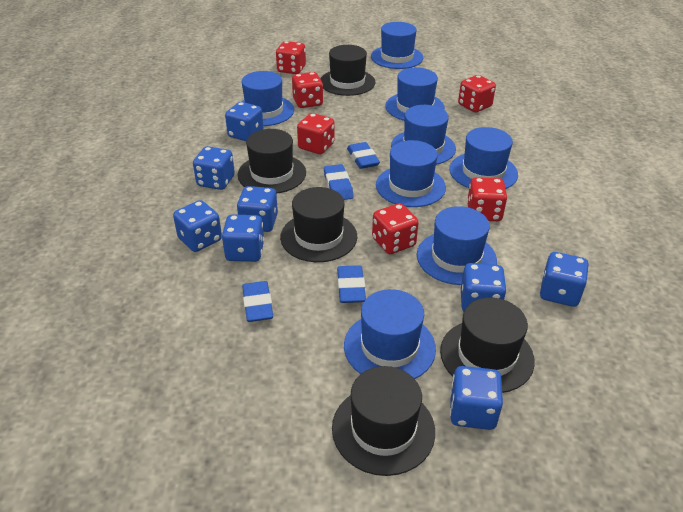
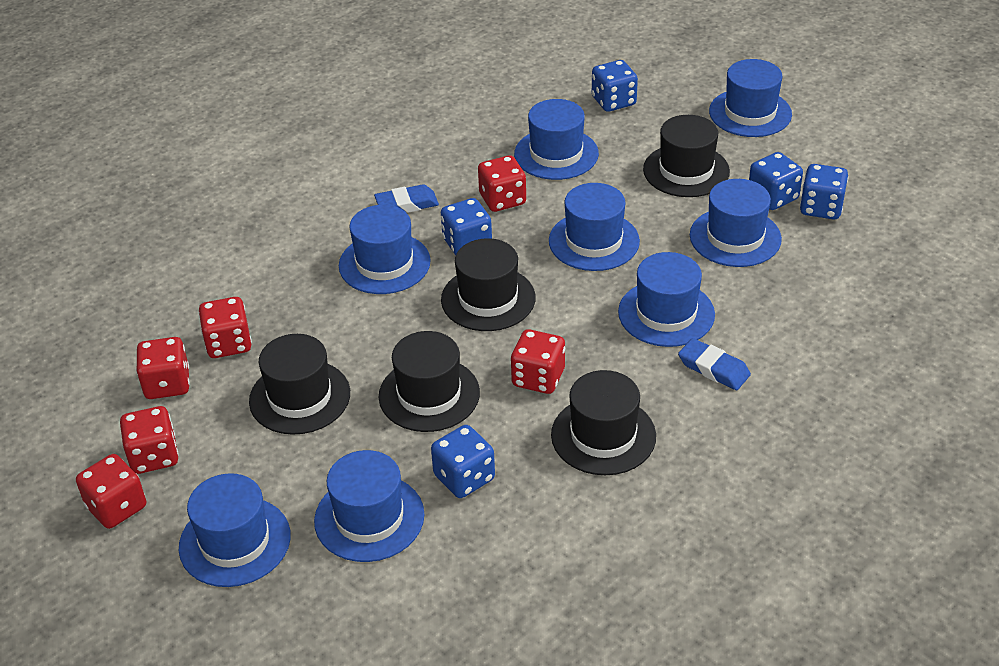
blue dice: [173,200,222,252] [193,146,235,190] [222,214,264,262] [225,102,264,141] [237,186,278,232] [450,366,503,430] [461,263,507,312] [540,252,589,307] = 8 -> [431,425,495,498] [441,198,492,255] [592,60,638,112] [749,152,803,210] [800,164,848,219] = 5
blue eraser: [242,281,273,322] [324,164,354,200] [337,265,366,303] [347,142,380,169] = 4 -> [374,184,439,213] [678,338,751,390] = 2

